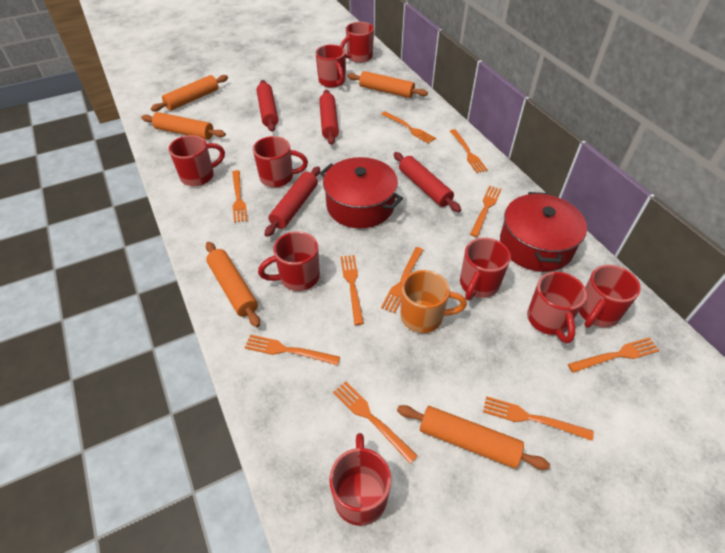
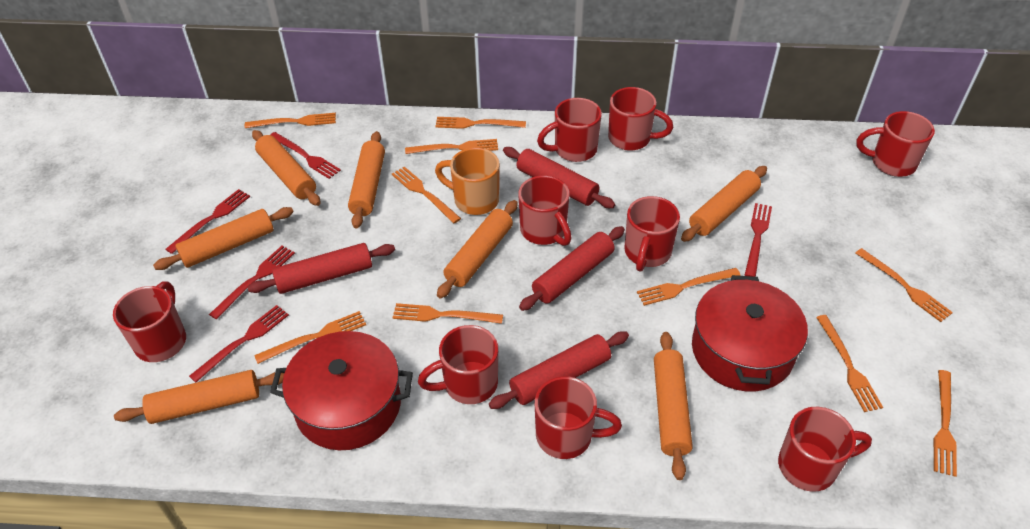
orange rolling pin: [141,112,226,140] [151,75,228,112] [206,242,260,327] [347,71,428,98] [397,405,550,470] = 5 -> [114,370,284,424] [153,207,293,270] [252,130,320,206] [348,131,385,229] [437,200,518,298] [654,332,693,480] [681,166,767,242] = 7
red fork: none = 0 -> [165,189,250,254] [189,305,289,382] [209,246,295,320] [270,132,341,179] [745,203,772,277] = 5

